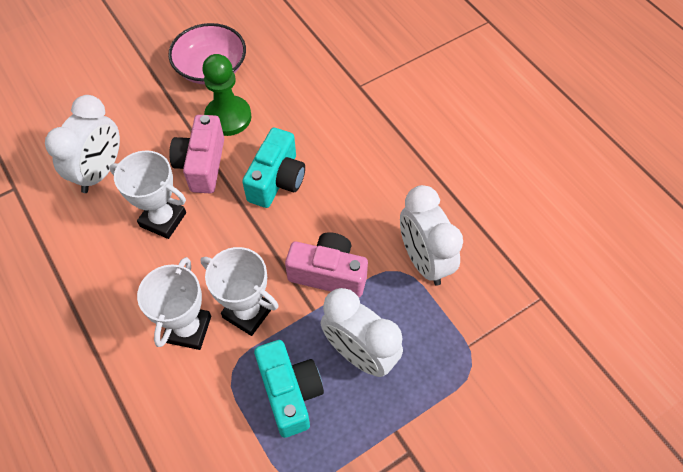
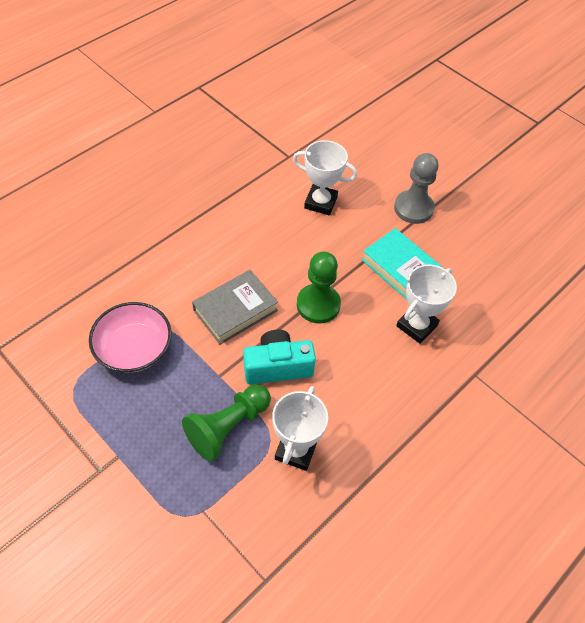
green pawn: [202,54,252,136] = 1 -> [182,384,271,462] [297,252,341,324] = 2
grey book: none = 0 -> [192,270,278,345] = 1
grey pawn: none = 0 -> [394,153,438,224] = 1
pink camera: [169,115,224,193] [285,232,368,297] = 2 -> none = 0
turquoise book: none = 0 -> [362,228,443,300] = 1
turquoise camera: [242,128,305,208] [254,340,324,438] = 2 -> [243,329,316,385] = 1
white clock: [45,95,120,193] [321,288,403,377] [400,185,463,286] = 3 -> none = 0

